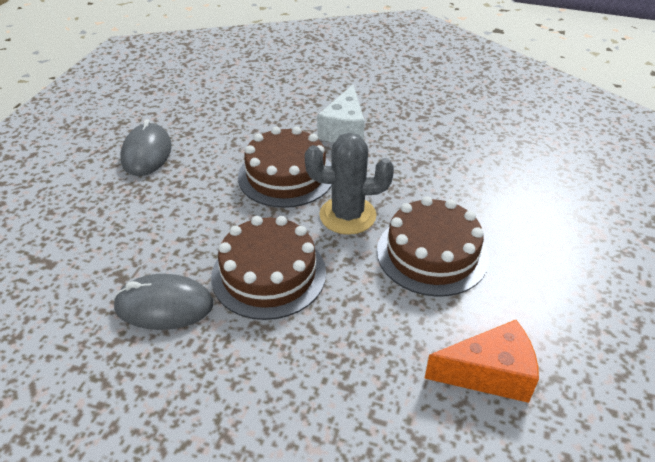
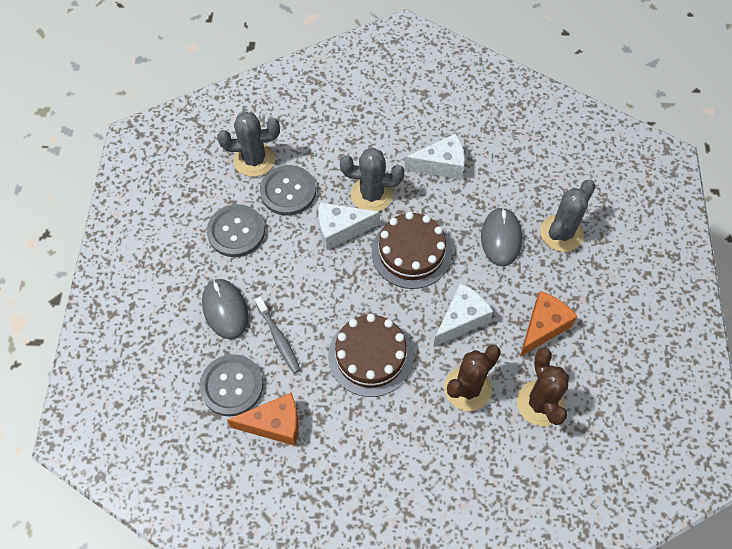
brown cactus: none = 0 -> [444,345,501,411] [517,348,569,426] = 2
brown cake: [211,216,326,320] [238,127,332,208] [377,196,489,297] = 3 -> [328,314,413,397] [372,212,452,289] = 2
grey button: none = 0 -> [199,354,263,417] [207,204,265,257] [260,165,316,216] = 3
grey cactus: [305,133,394,235] = 1 -> [217,112,280,177] [340,148,405,211] [540,180,595,252] = 3
grey toothbrush: none = 0 -> [255,296,301,373] = 1
orange cheese: [424,320,539,403] = 1 -> [227,392,299,446] [520,291,578,357] = 2
white cheese: [317,85,365,143] = 1 -> [319,202,380,250] [405,133,465,179] [433,283,493,347] = 3

